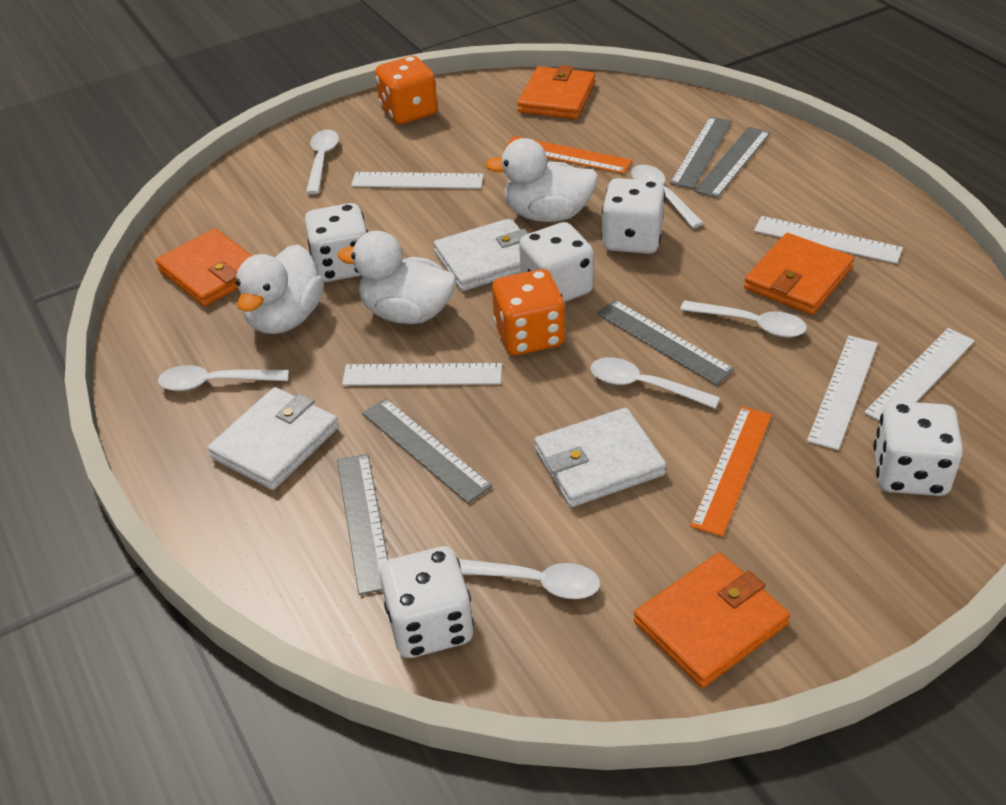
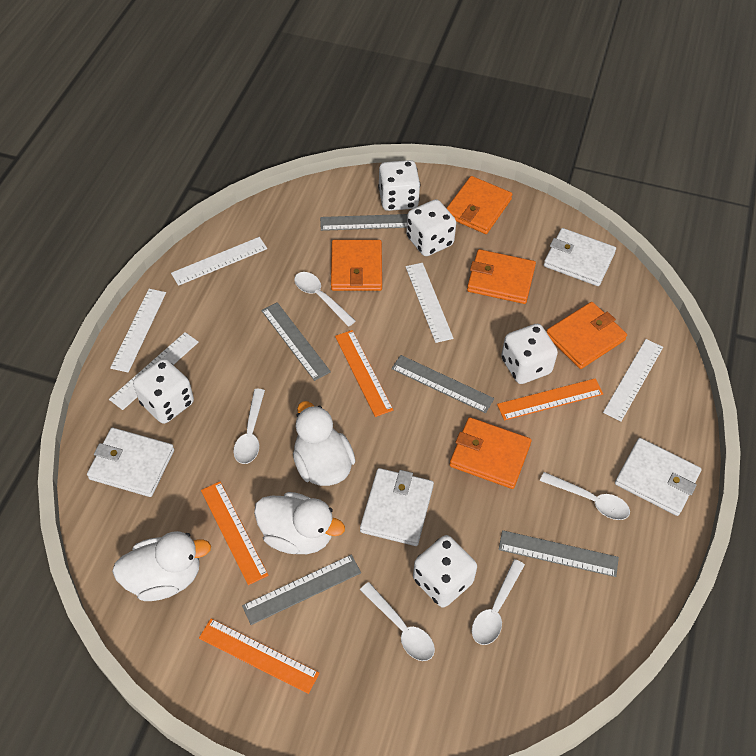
orange dice: [375,56,438,124] [492,269,566,355] = 2 -> none = 0
orange ruler: [504,136,632,174] [690,406,772,537] = 2 -> [199,619,319,694] [201,482,268,585] [335,330,393,417] [497,378,603,421] = 4
orange wallet: [156,229,252,307] [517,65,595,119] [634,553,790,688] [744,233,854,315] = 4 -> [331,240,382,291] [447,176,512,234] [450,417,532,489] [467,249,536,304] [547,302,627,369] = 5
white spoon: [158,365,289,391] [306,130,339,194] [459,559,600,599] [590,357,720,409] [631,165,704,228] [680,300,807,337] = 6 -> [233,389,265,464] [294,272,356,327] [360,582,435,661] [472,559,525,645] [540,472,630,520] = 5
white wallet: [207,387,339,490] [434,218,529,291] [534,408,666,507] = 3 -> [87,428,174,497] [360,468,434,546] [544,228,616,286] [615,438,702,516] = 4

